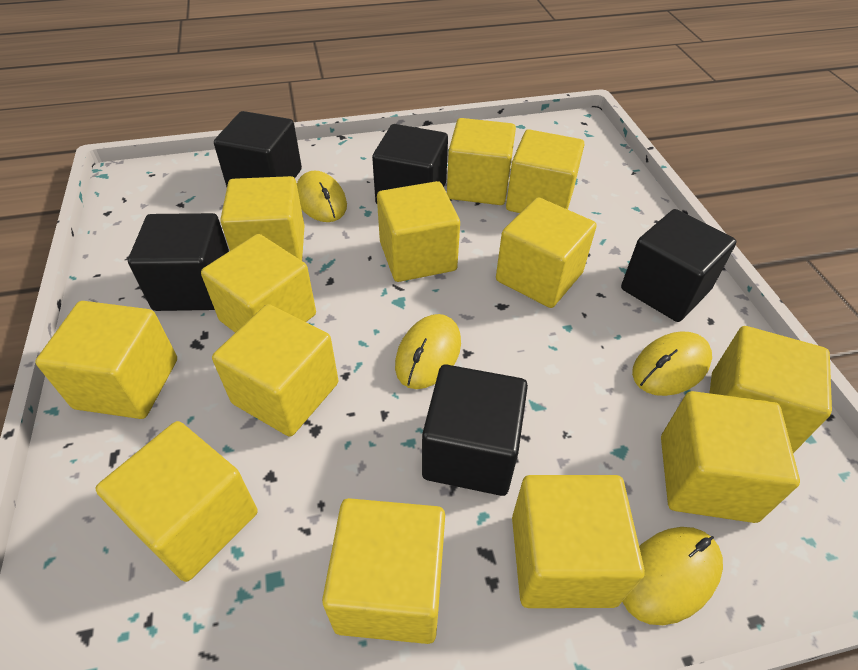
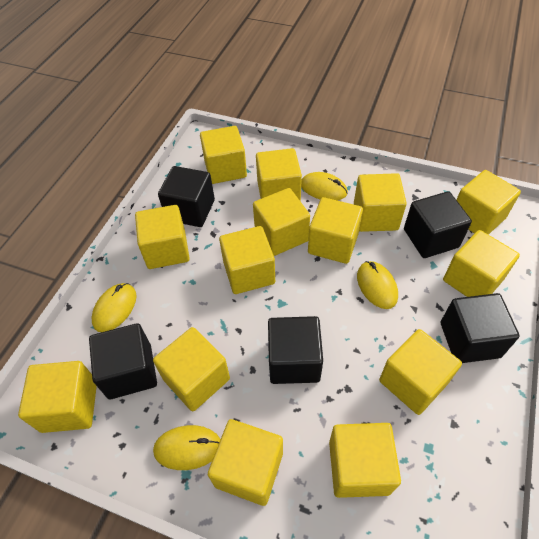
yellow cube: [35,301,177,419] [96,421,258,582] [201,234,316,333] [212,304,338,437] [220,176,304,261] [322,498,445,644] [377,181,460,282] [447,118,516,205] [496,197,597,308] [506,129,584,213] [512,475,645,608] [661,391,800,523] [710,326,832,453] = 13 -> [18,361,97,433] [135,205,190,269] [153,327,230,411] [200,126,247,184] [208,419,283,506] [219,226,275,294] [253,188,310,256] [256,148,302,201] [308,197,363,264] [329,423,401,498] [354,173,407,232] [379,329,462,415] [443,230,520,297] [457,170,521,235] = 14

